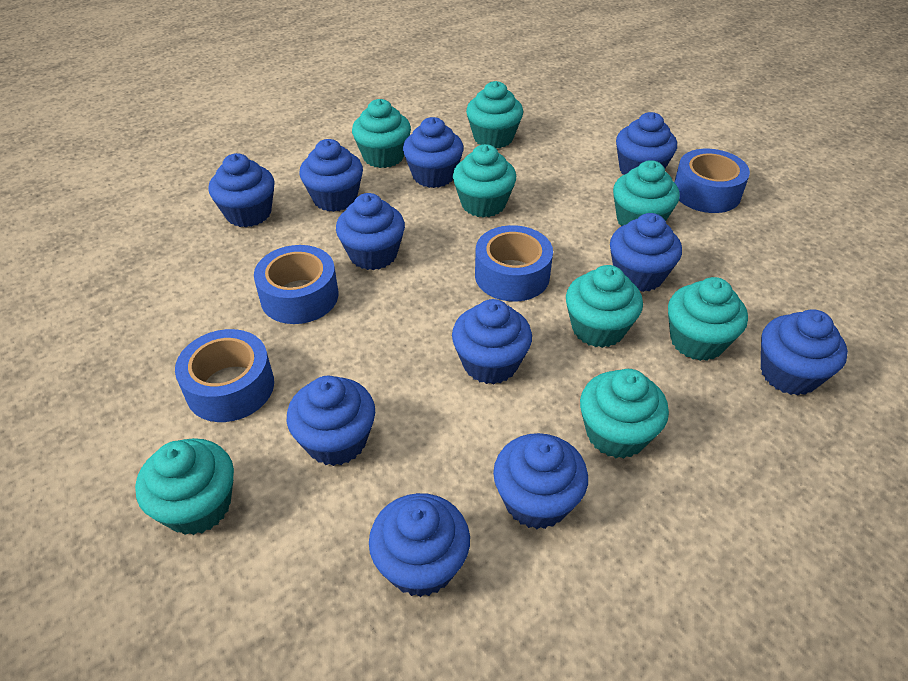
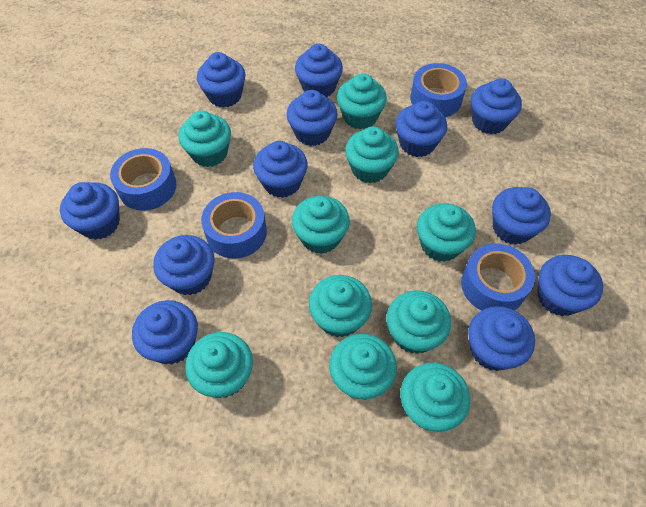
blue cupcake: [208,153,274,228] [287,376,375,466] [299,139,363,212] [336,193,405,270] [369,493,470,597] [403,117,464,188] [452,299,532,384] [493,433,588,529] [610,213,682,292] [616,112,677,175] [761,310,848,395] = 11 -> [60,182,120,240] [132,300,198,364] [153,235,215,295] [197,52,245,108] [253,141,308,198] [287,90,337,146] [295,44,343,97] [396,101,447,157] [468,306,535,371] [471,78,522,134] [492,187,551,245] [537,255,603,316] = 12
turquoise cupcake: [135,438,234,535] [352,99,411,168] [453,144,516,218] [466,81,523,148] [566,265,643,348] [580,369,669,459] [613,160,680,226] [668,277,748,361] = 8 -> [178,111,231,167] [185,332,253,398] [292,196,350,254] [309,275,372,338] [329,334,397,400] [337,73,387,129] [345,127,399,183] [386,290,451,354] [400,363,470,432] [417,203,476,262] = 10

